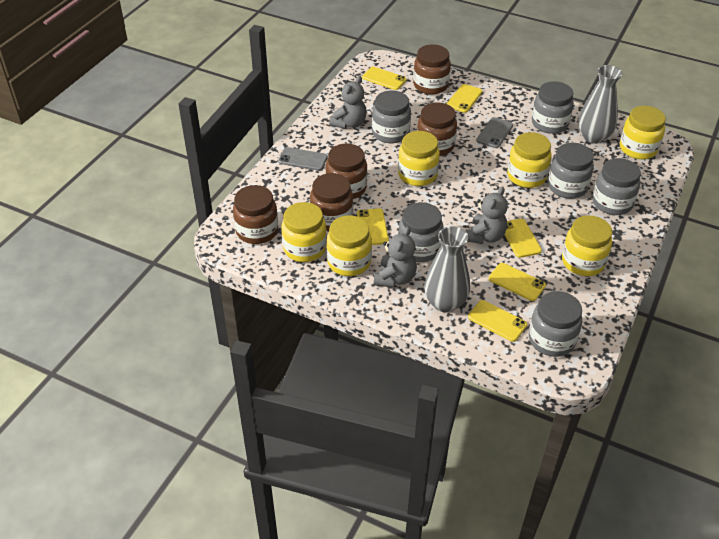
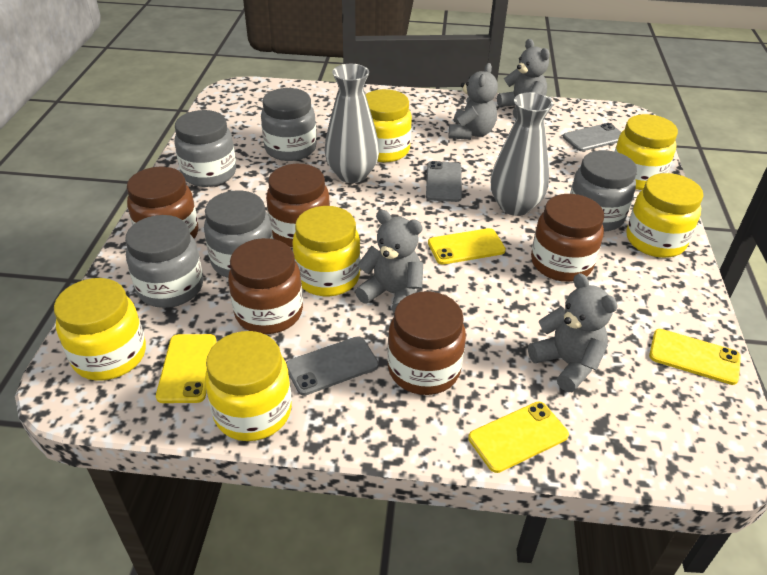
grey jar: [372,90,411,143] [398,202,444,262] [529,291,582,357] [532,81,574,134] [548,143,594,199] [592,158,641,215] = 6 -> [125,215,203,308] [174,110,236,187] [204,191,273,278] [261,88,317,161] [570,150,637,232] = 5
grey phone: [278,147,328,171] [476,117,513,148] = 2 -> [286,336,379,396] [426,161,462,202] [563,123,621,151] = 3
grey teddy bear: [329,76,367,129] [374,226,417,287] [466,186,508,244] = 3 -> [355,210,423,313] [449,63,498,140] [497,39,550,119] [528,273,618,392] = 4
yellow phone: [357,208,389,245] [362,67,407,90] [447,84,482,113] [468,300,527,342] [489,263,546,301] [505,219,542,258] = 6 -> [156,334,216,403] [428,228,506,265] [468,402,569,473] [649,329,741,385] = 4

